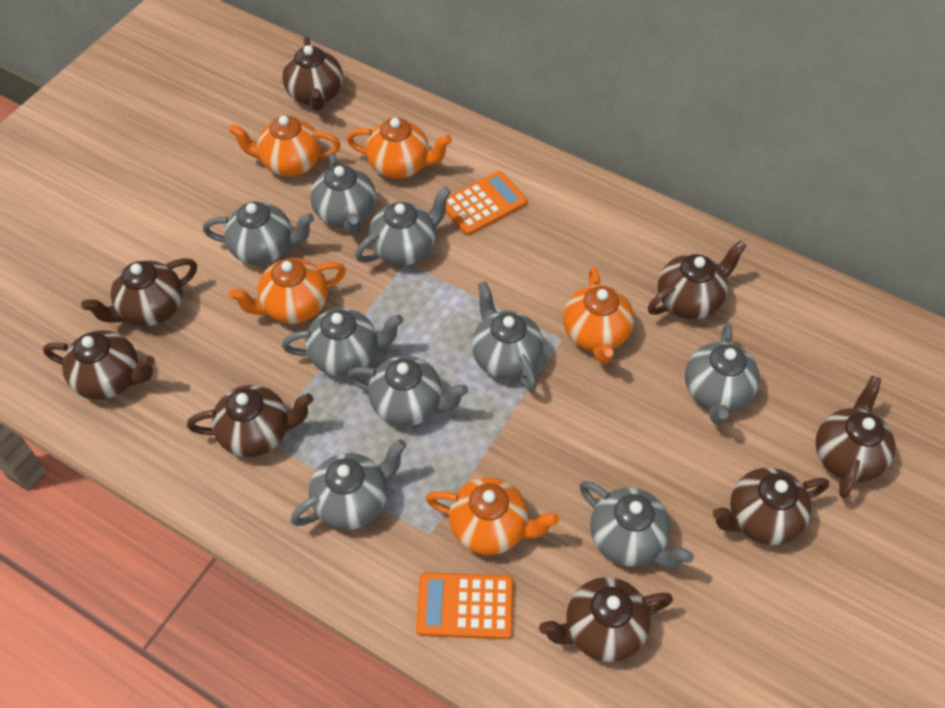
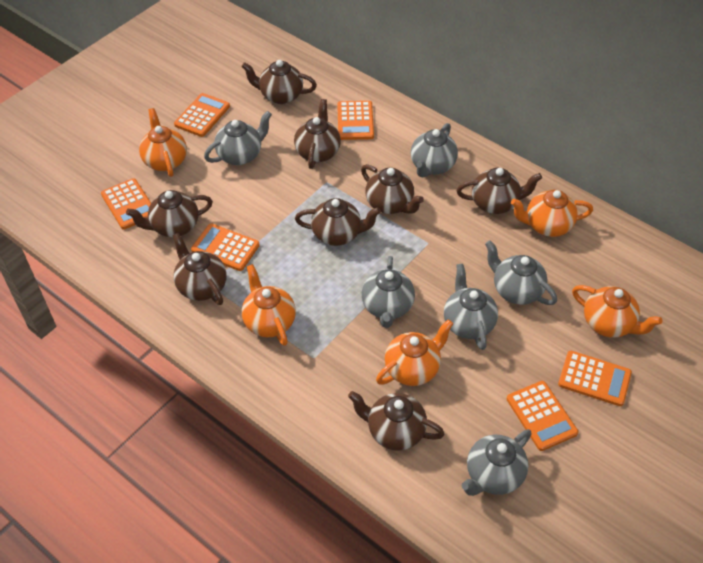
grey teapot: [203,201,314,265] [282,308,403,376] [291,439,406,530] [310,152,376,235] [347,356,468,426] [355,187,451,265] [472,281,544,391] [580,481,694,568] [685,323,760,425] = 9 -> [204,111,272,165] [362,256,415,328] [411,123,458,178] [444,264,498,350] [462,429,532,496] [485,240,557,305] = 6
orange calculator: [416,572,513,639] [446,171,527,235] = 2 -> [101,178,151,230] [174,93,230,137] [191,224,260,271] [337,101,374,140] [507,381,578,451] [558,351,632,406] = 6

